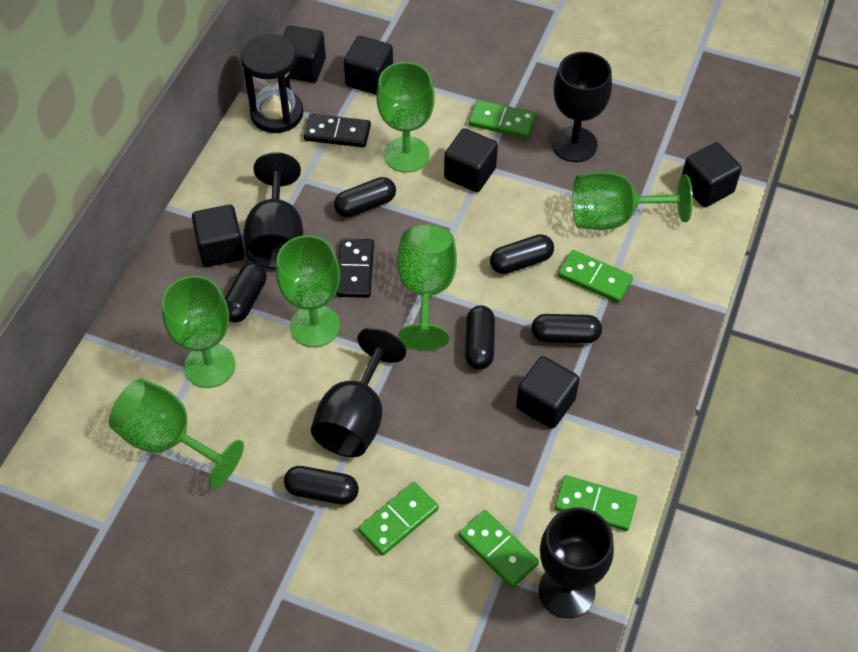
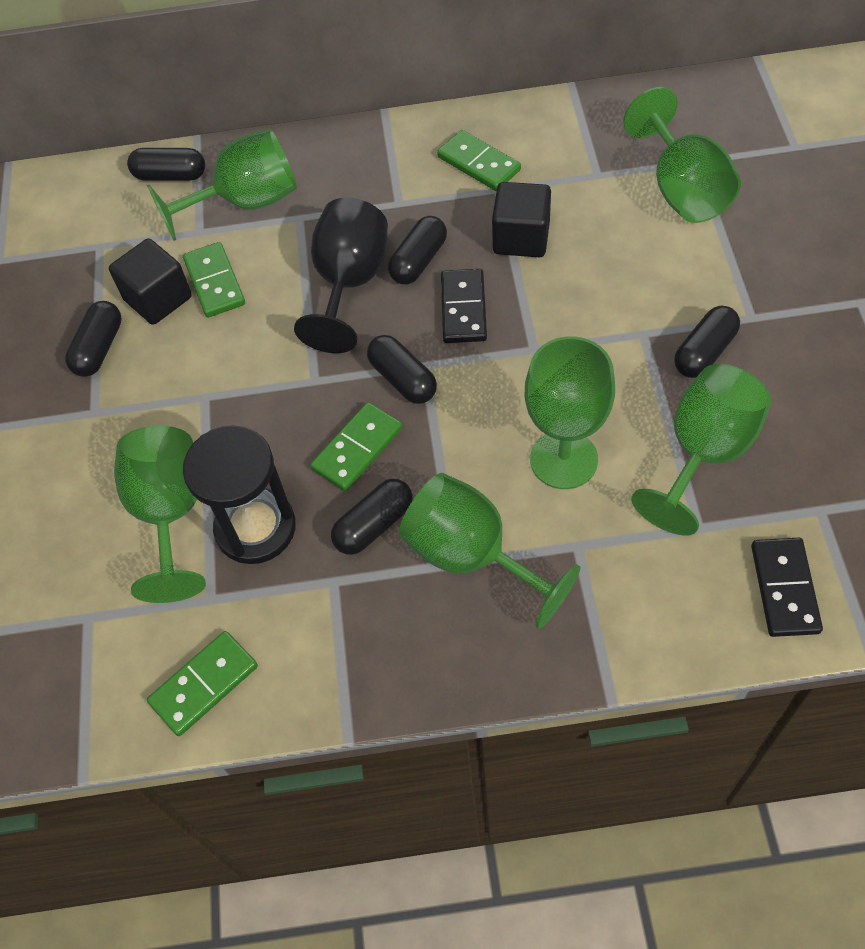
black cube: [192,205,245,267] [283,26,326,83] [344,36,393,95] [444,128,498,192] [516,356,579,429] [682,142,742,207] = 6 -> [109,239,192,325] [492,182,551,257] = 2
black goblet: [244,152,303,269] [311,328,406,457] [539,507,614,618] [552,52,612,162] = 4 -> [294,198,388,353] = 1
green domino: [358,482,439,556] [459,510,539,588] [469,100,536,139] [554,475,637,531] [558,250,633,303] = 5 -> [147,631,258,736] [183,242,245,318] [310,402,402,491] [437,130,521,191] = 4

